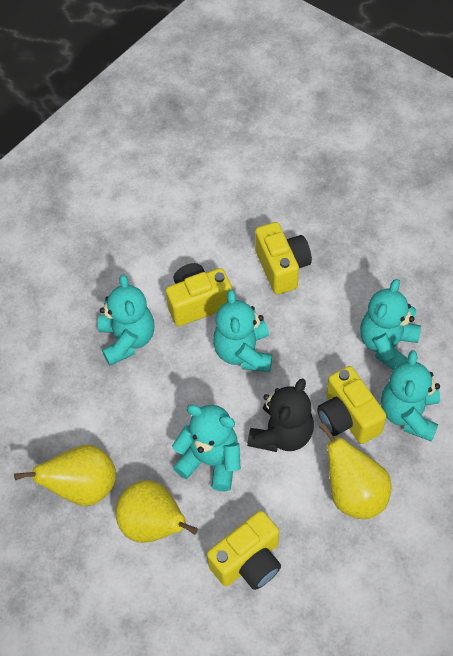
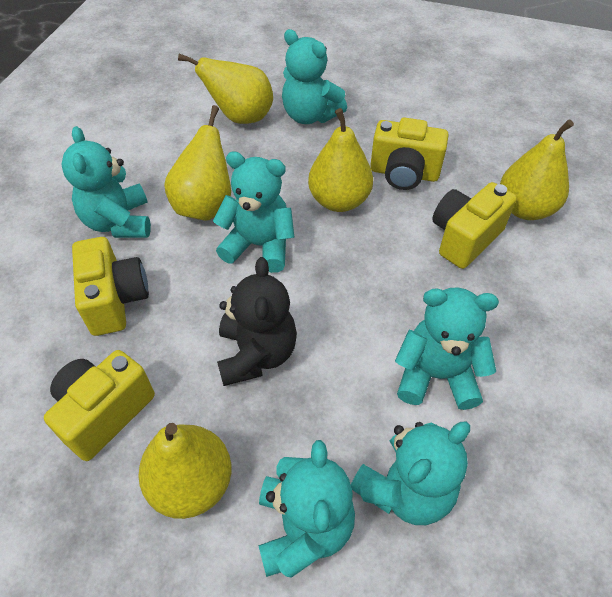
turquoise teddy bear: [98,274,154,366] [172,405,240,492] [213,290,272,372] [360,279,421,370] [381,350,440,442] = 5 -> [61,126,151,238] [213,151,294,273] [258,440,355,578] [282,29,347,124] [351,422,470,525] [395,287,499,410] = 6
yellow pear: [14,445,116,506] [116,480,198,543] [319,423,392,519] = 3 -> [138,423,231,519] [164,105,231,221] [178,54,273,124] [308,108,373,212] [500,119,574,220] = 5

